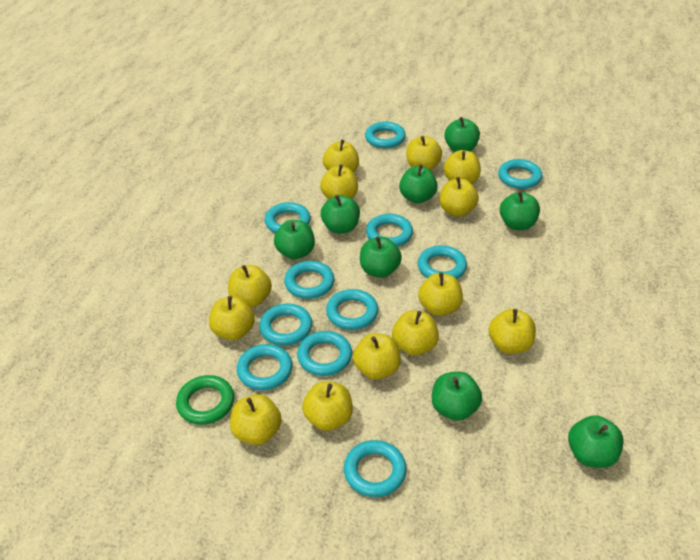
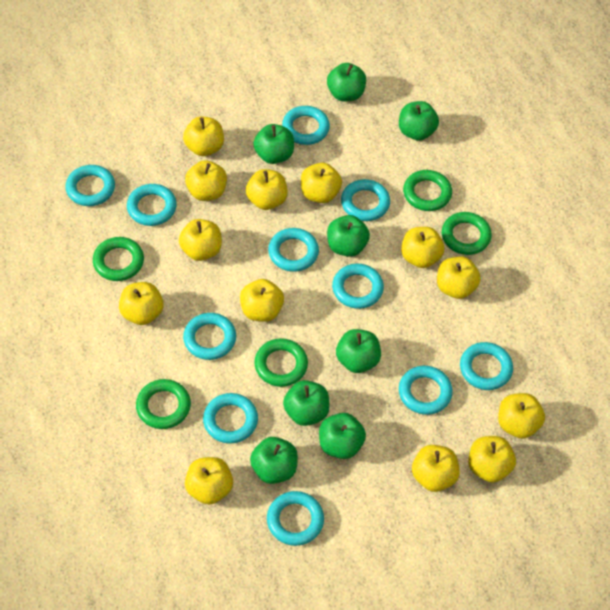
green ring: [176,375,234,425] = 1 -> [93,237,144,281] [136,379,191,429] [254,338,308,387] [403,170,452,211] [442,212,492,255] = 5

